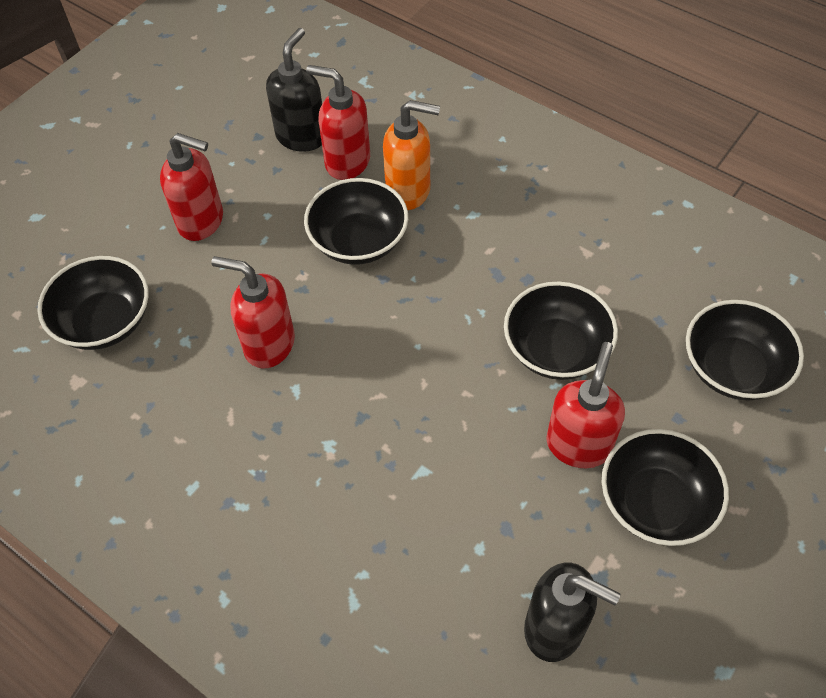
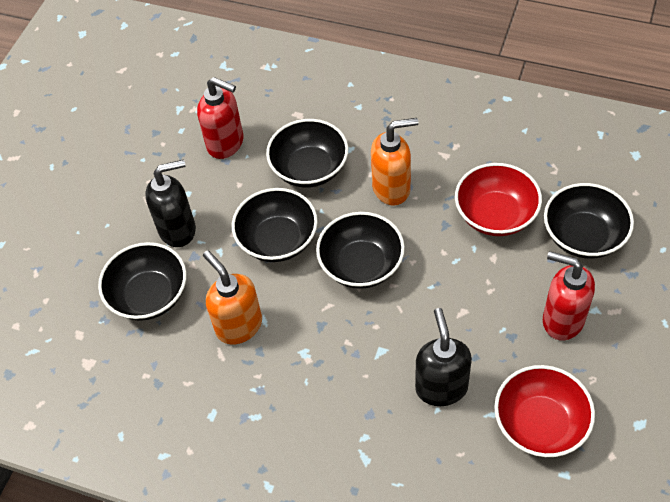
orange soap dispenser: [383,100,440,210] = 1 -> [203,250,262,345] [371,118,418,206] = 2
red bowl: none = 0 -> [455,163,542,236] [494,365,595,457] = 2
red soap dispenser: [160,133,223,241] [212,256,295,369] [306,65,370,180] [546,342,625,468] = 4 -> [197,77,243,159] [543,251,595,340] = 2

